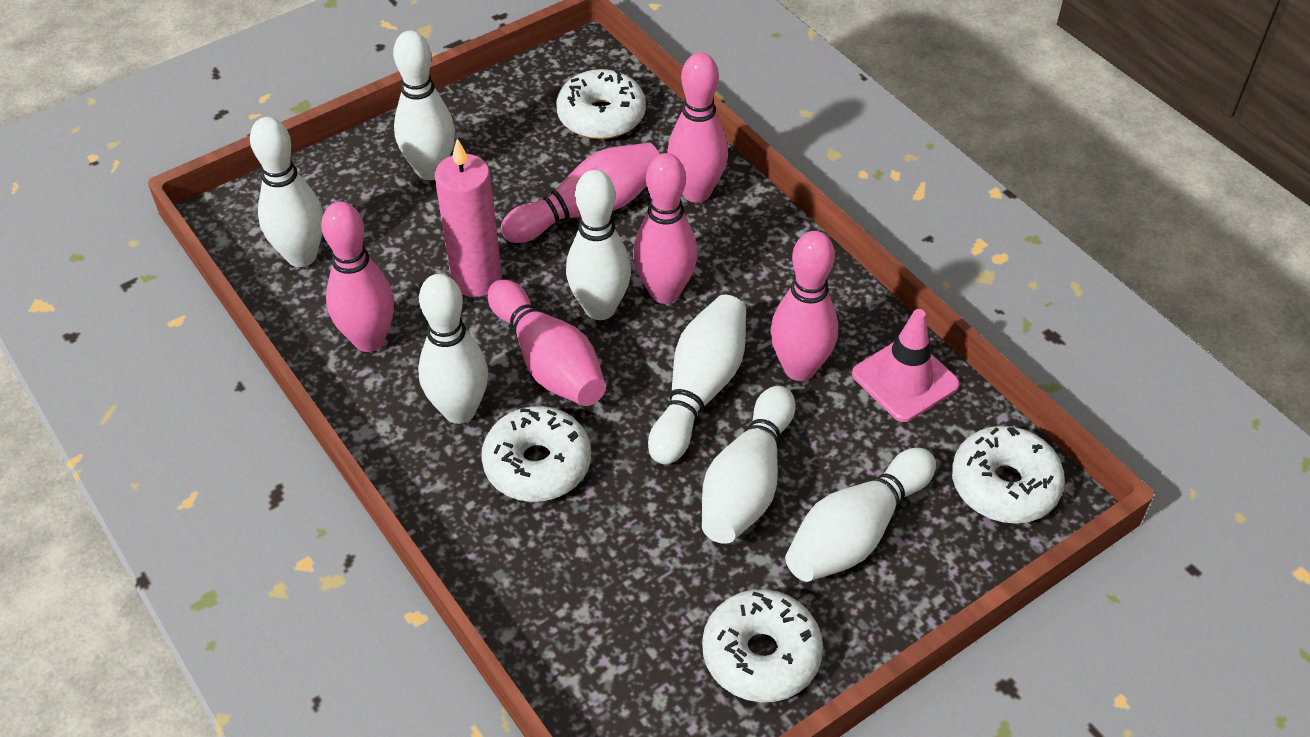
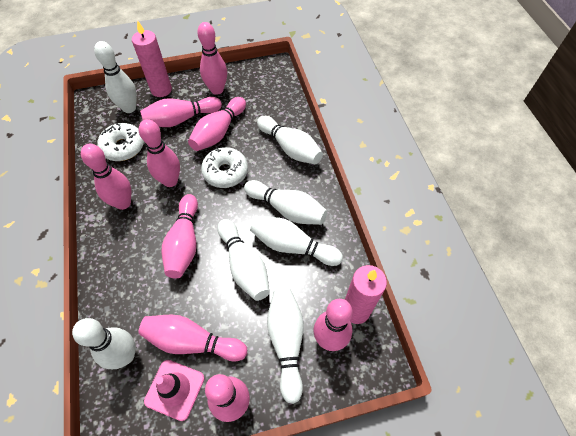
pink bowling pin: [321,202,394,352] [488,280,606,406] [501,143,659,243] [633,153,698,304] [667,52,728,202] [770,231,838,381] = 6 -> [81,144,131,210] [138,314,247,361] [139,119,180,187] [140,97,222,127] [162,194,198,279] [188,97,246,151] [197,22,227,95] [205,374,250,422] [314,299,353,351] = 9
pink candle: [435,139,502,297] = 1 -> [132,20,172,97] [345,265,387,324] = 2
white donut: [481,406,591,502] [556,69,646,139] [702,589,823,702] [952,426,1065,524] = 4 -> [97,123,144,161] [201,147,248,188] = 2

